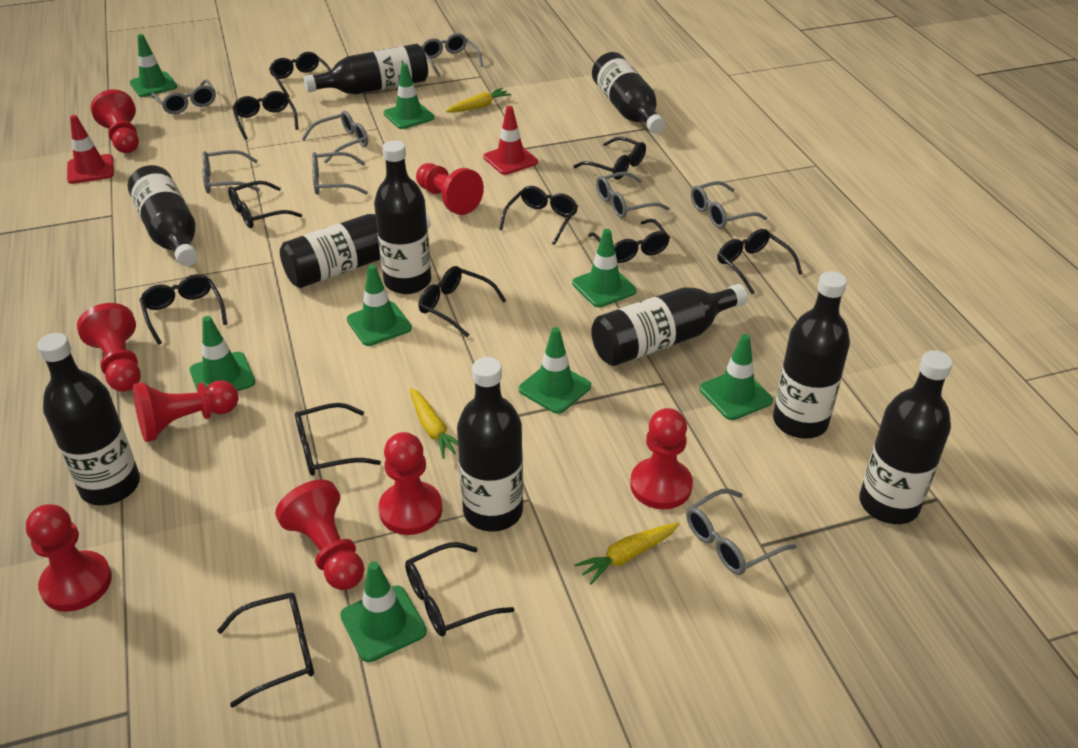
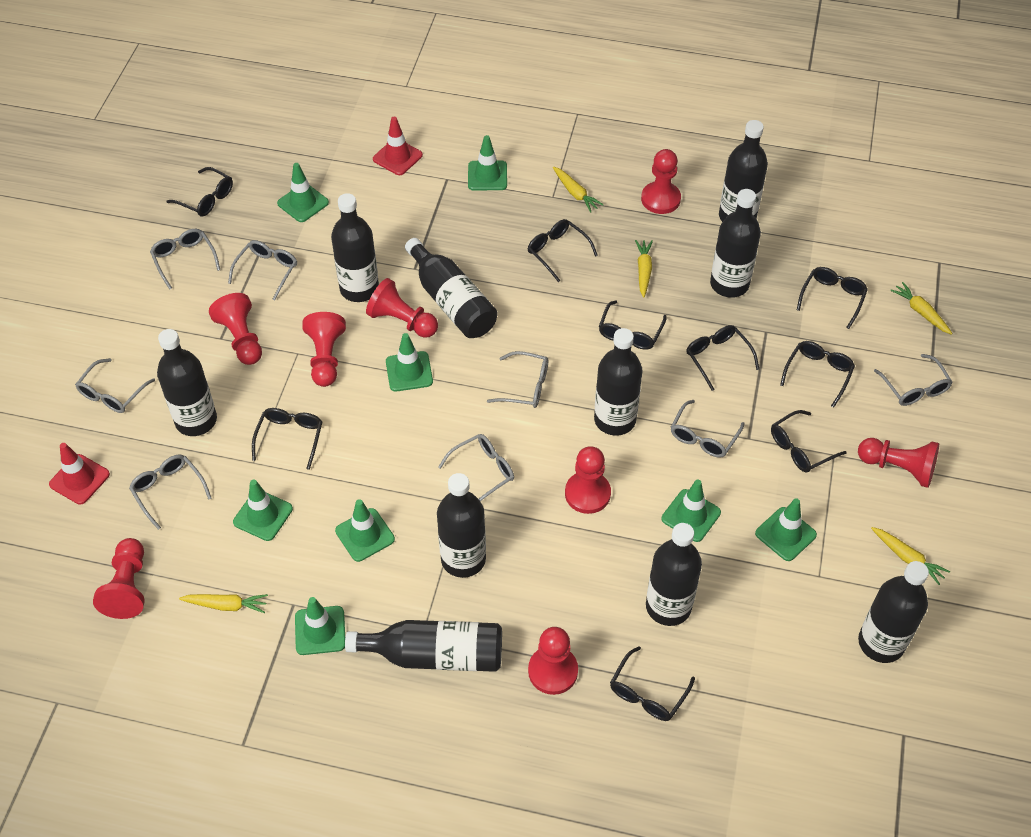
black glasses: [140,274,227,345] [217,592,314,708] [228,181,302,228] [233,91,299,140] [269,52,331,97] [295,403,381,476] [405,542,514,637] [418,266,506,337] [499,186,578,245] [573,137,646,180] [588,219,670,263] [717,229,803,294] = 12 -> [166,167,233,216] [252,408,323,470] [527,219,598,282] [599,300,667,350] [610,646,695,721] [686,325,759,391] [771,410,847,472] [780,341,855,407] [797,267,868,329] = 9
yellow carrot: [409,388,458,459] [446,88,512,112] [574,522,680,585] = 3 -> [179,594,268,613] [553,166,604,213] [635,240,653,298] [871,527,950,585] [890,282,953,335] = 5

